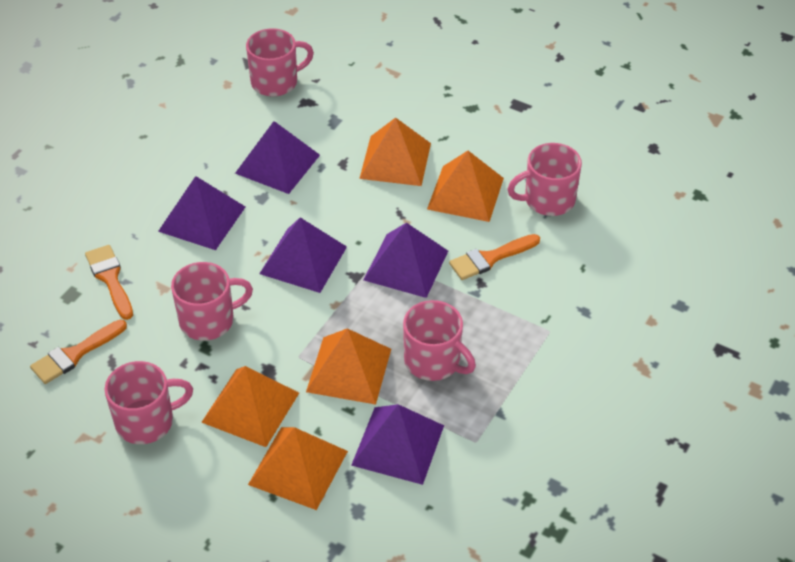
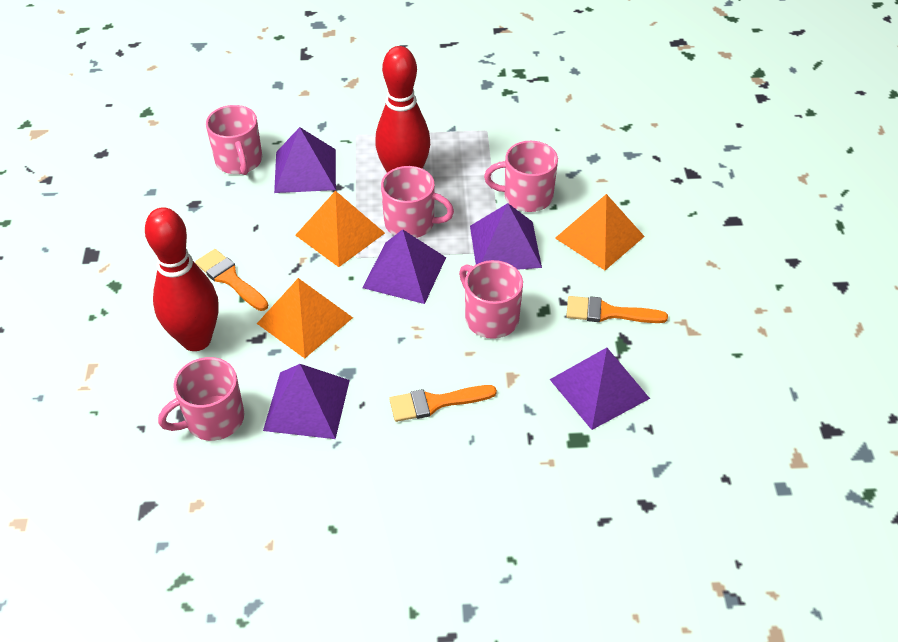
orange pyramid: [201,366,299,447] [248,427,348,510] [306,328,391,405] [359,118,431,186] [427,151,504,222] = 5 -> [257,278,353,358] [295,191,385,267] [555,194,645,270] = 3
red bowling pin: none = 0 -> [145,207,219,351] [375,46,430,173] = 2

